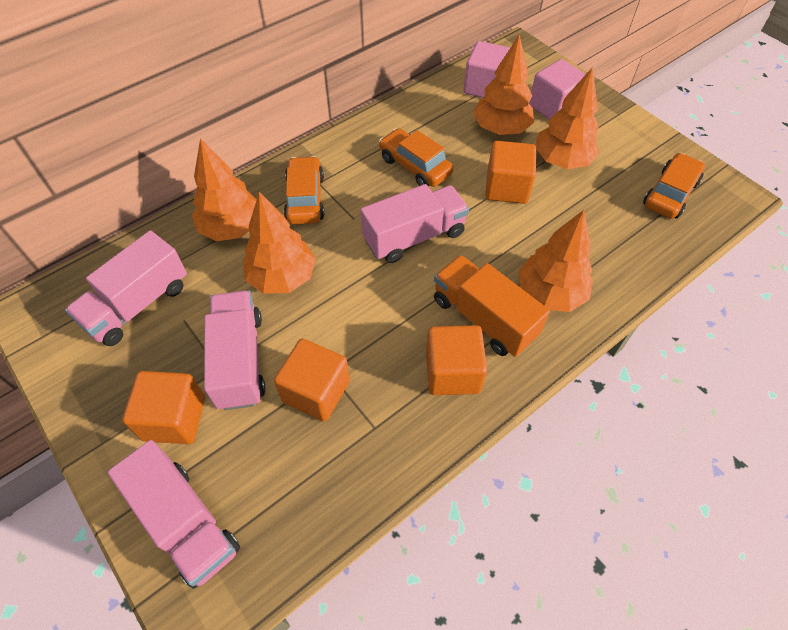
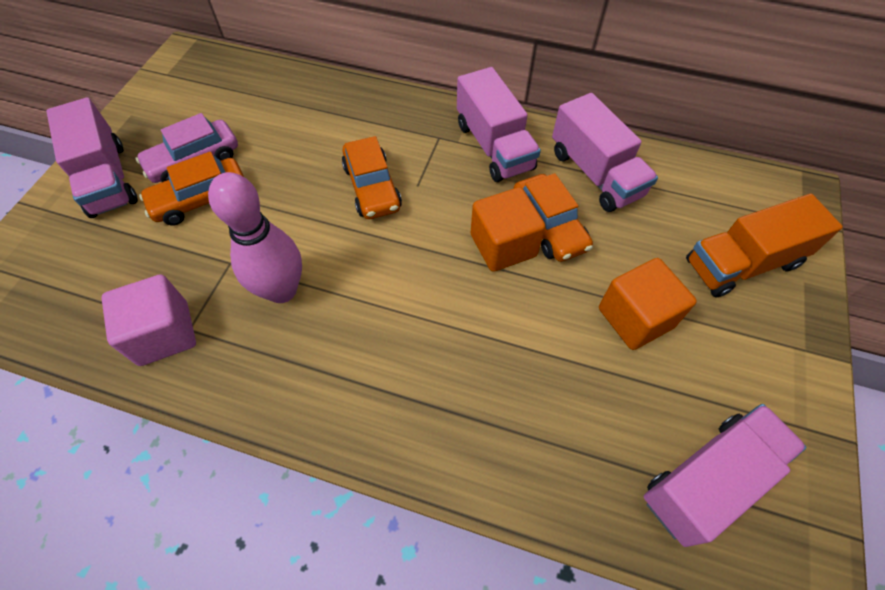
orange cube: [122,371,205,444] [274,339,350,422] [426,325,487,395] [485,141,536,204] = 4 -> [471,187,546,272] [599,258,697,350] = 2
orange tree: [192,138,256,241] [243,192,316,294] [473,34,534,135] [518,210,593,312] [535,68,599,169] = 5 -> none = 0
pink bowling pin: none = 0 -> [208,172,302,303] = 1
pink car: none = 0 -> [136,113,238,183] = 1
pink cube: [463,41,510,98] [529,59,586,120] = 2 -> [102,274,196,366] = 1

